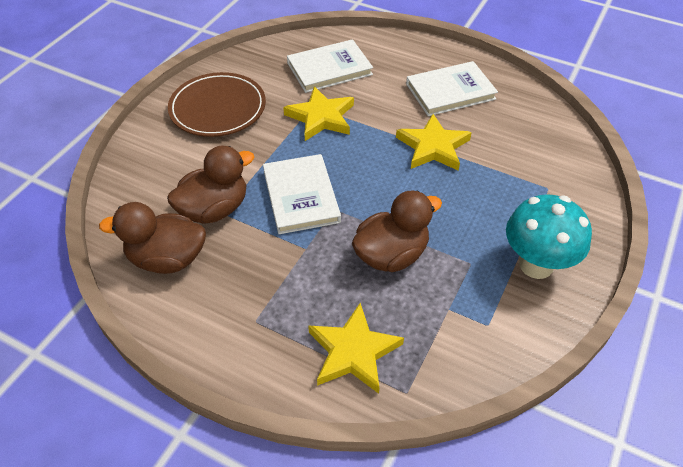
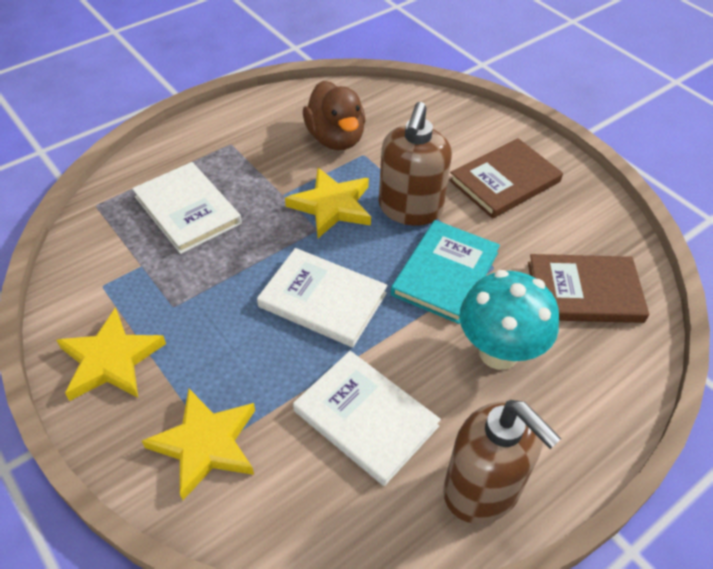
brown book: none = 0 -> [449,138,563,219] [528,254,649,323] = 2
brown duck: [99,202,206,274] [167,145,254,224] [352,190,442,272] = 3 -> [303,81,366,150] = 1
brown plate: [168,72,266,137] = 1 -> none = 0
brown soap dispenser: none = 0 -> [379,102,452,226] [443,400,561,524] = 2
turquoise book: none = 0 -> [391,220,500,324] = 1

